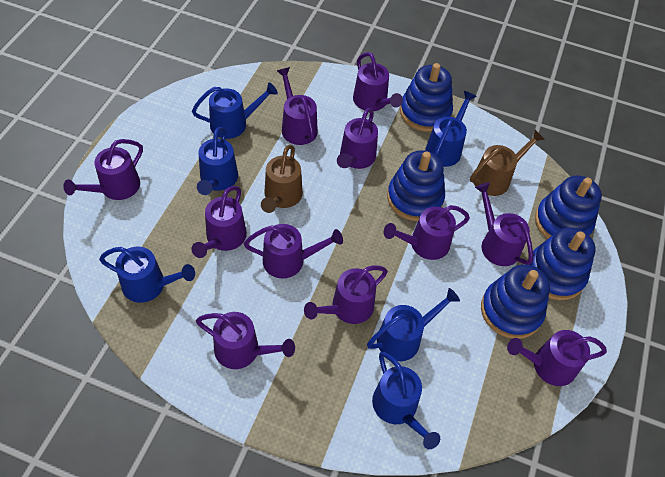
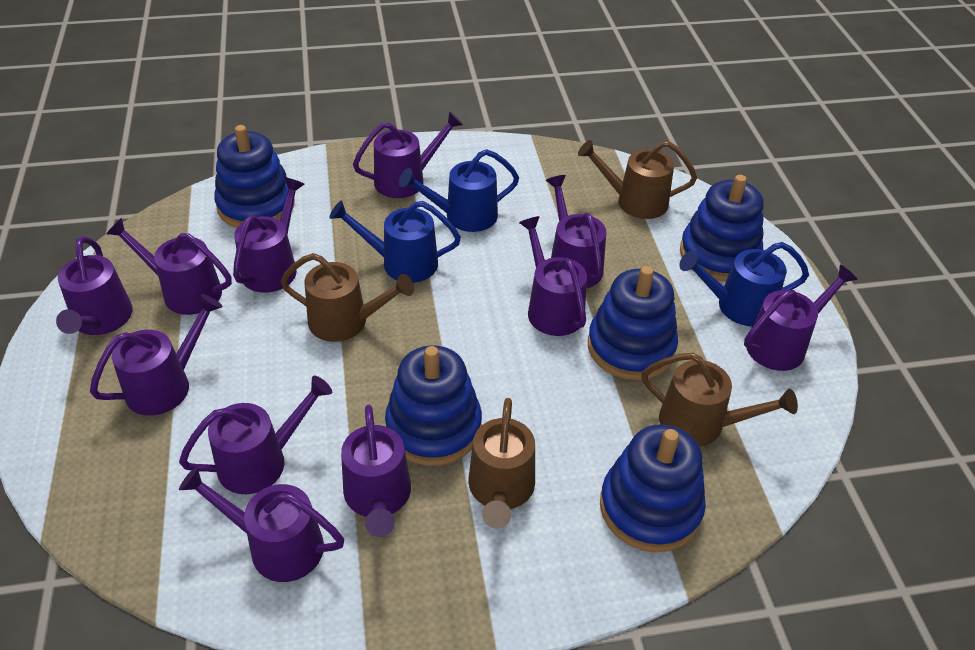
blue watering can: [99,247,195,303] [192,82,278,139] [197,127,238,195] [367,288,460,361] [372,352,440,449] [425,91,477,167] = 6 -> [329,201,461,283] [399,149,519,232] [679,242,809,326] = 3
brown watering can: [261,145,303,213] [470,130,545,196] = 2 -> [280,253,414,342] [469,398,535,529] [578,140,697,219] [641,353,798,446] = 4

